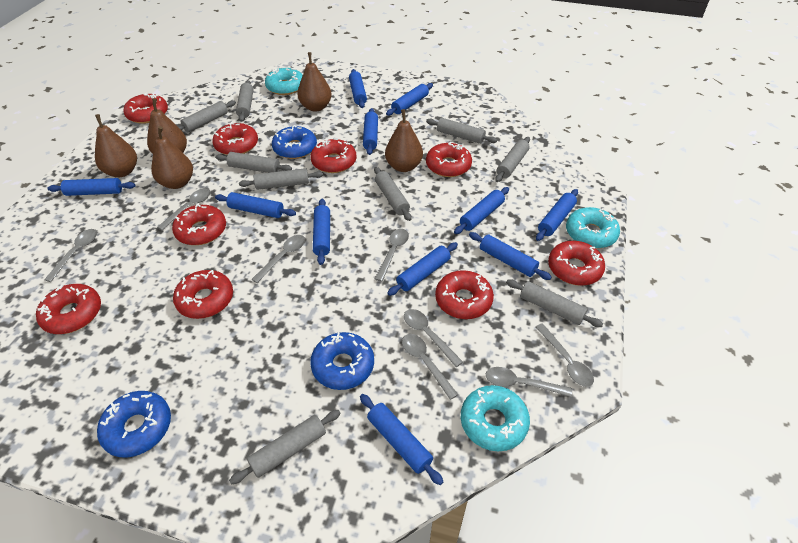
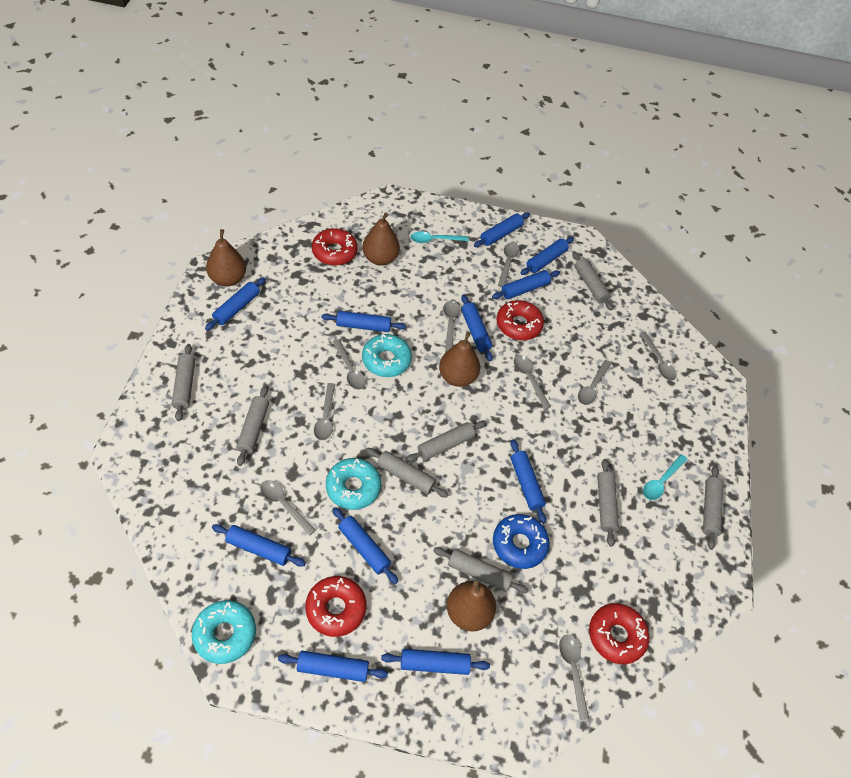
blue donut: [97,391,171,458] [272,125,317,159] [310,332,374,390] = 3 -> [493,514,550,569] = 1
brown pear: [95,114,137,177] [147,98,187,154] [151,126,193,189] [297,52,332,112] [385,109,423,172] = 5 -> [206,229,246,286] [362,213,400,266] [439,332,480,387] [447,581,496,632] = 4
grey rolling pin: [178,100,236,132] [215,152,292,173] [229,410,341,485] [236,80,254,122] [239,168,323,190] [374,167,411,221] [426,118,497,144] [495,137,530,182] [506,280,603,327] = 9 -> [172,344,195,421] [236,386,269,466] [366,448,449,498] [406,421,486,462] [433,547,528,593] [572,252,613,310] [597,459,619,547] [703,465,724,550] = 8
grey spoon: [44,229,97,282] [157,188,211,230] [251,235,305,283] [375,229,409,282] [402,334,458,400] [404,309,463,367] [486,367,572,397] [536,323,594,387] = 8 -> [260,480,316,536] [314,383,336,440] [333,339,366,390] [443,301,460,352] [498,242,519,287] [514,355,551,409] [559,635,589,720] [578,360,612,405] [639,332,677,381] = 9
red donut: [36,284,101,334] [123,93,168,124] [172,204,226,245] [173,270,233,319] [212,122,258,155] [311,138,357,173] [426,142,472,177] [435,270,494,319] [548,241,605,286] = 9 -> [305,576,366,637] [312,228,358,265] [496,300,544,340] [589,603,650,664] = 4
turquoise spoon: none = 0 -> [411,231,469,243] [643,454,688,500] = 2

